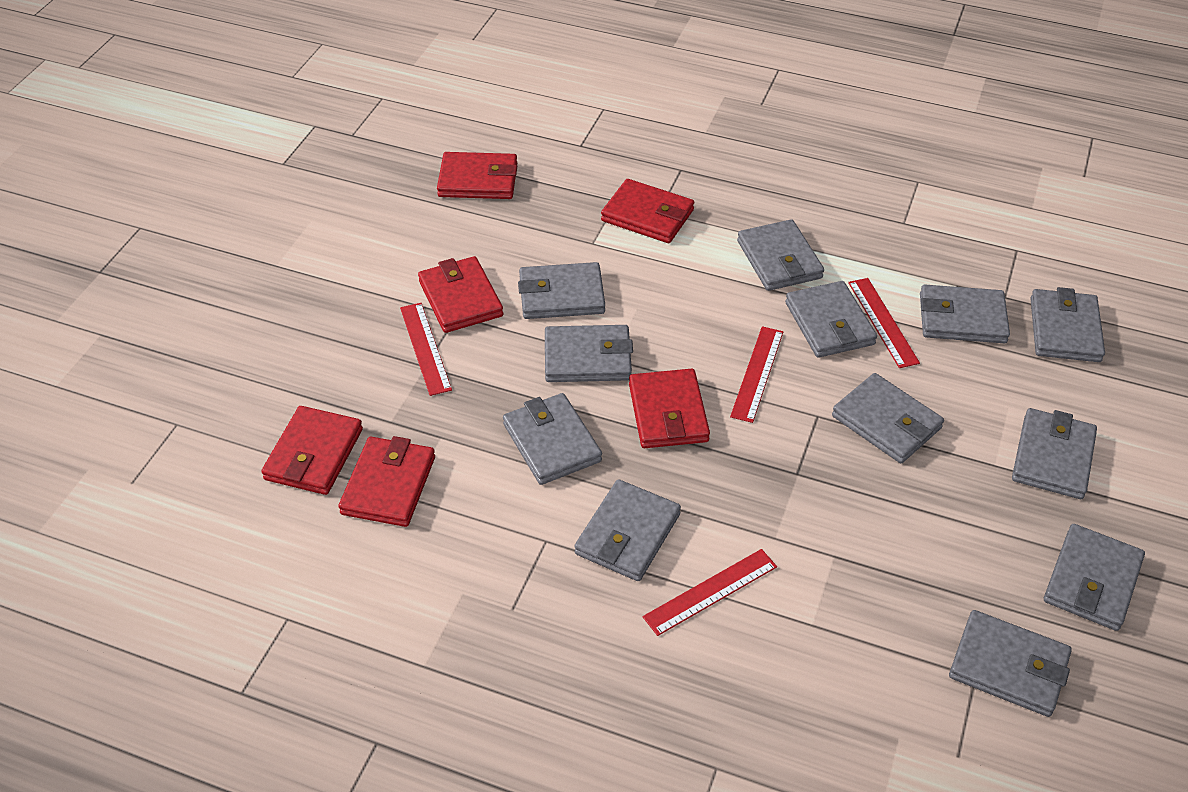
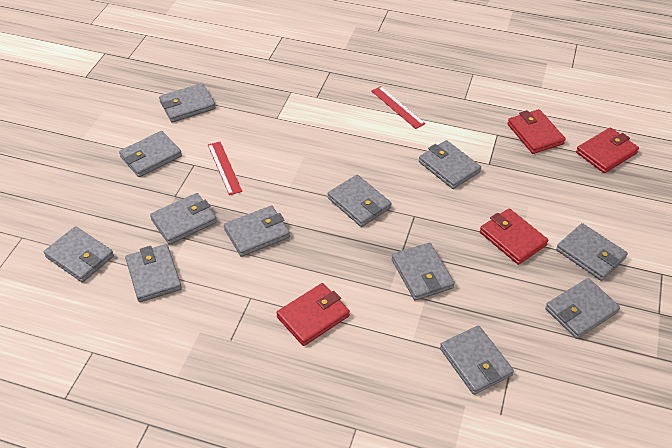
red ruler: [400,303,452,396] [643,549,777,636] [730,326,783,423] [848,278,920,368] = 4 -> [208,142,242,195] [371,86,425,129] = 2
red wallet: [261,406,363,495] [338,436,435,527] [418,256,503,333] [437,152,517,199] [601,179,694,243] [629,369,710,448] = 6 -> [276,283,350,346] [480,208,548,265] [507,109,566,154] [576,127,639,173] = 4

